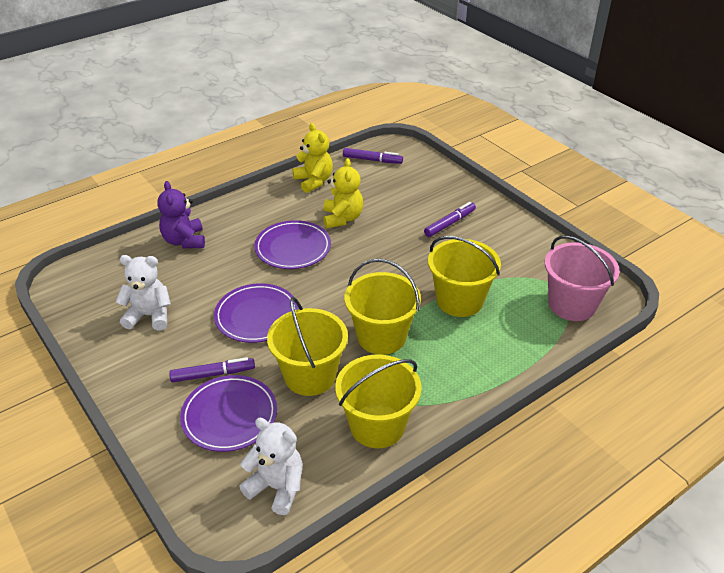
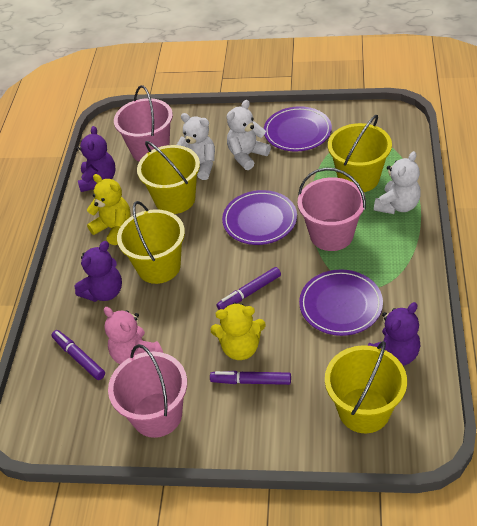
pink bucket: [545,235,620,321] = 1 -> [108,344,187,438] [114,85,173,162] [298,168,366,251] = 3
pink teddy bear: none = 0 -> [104,307,163,364] = 1
purple teddy bear: [157,181,205,248] = 1 -> [75,241,122,302] [76,126,115,192] [367,302,420,366] = 3
white teddy bear: [116,255,171,331] [239,418,303,515] = 2 -> [177,113,215,180] [227,100,271,170] [374,151,421,214] = 3

